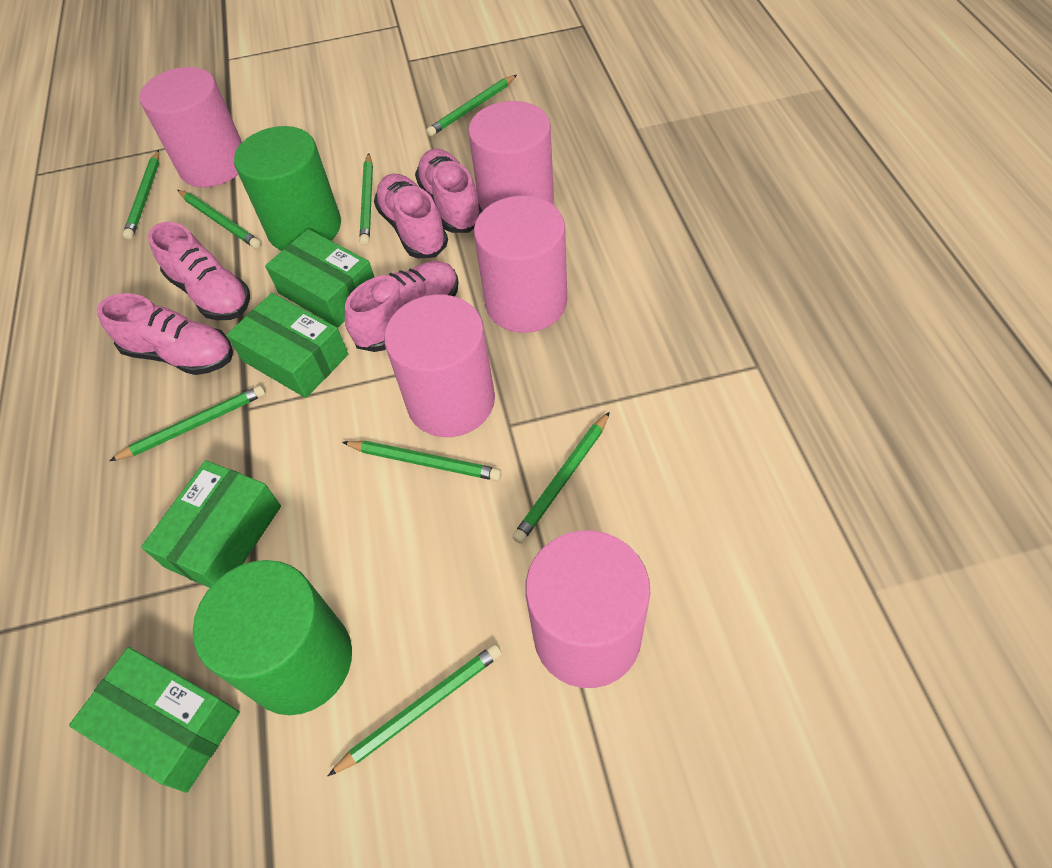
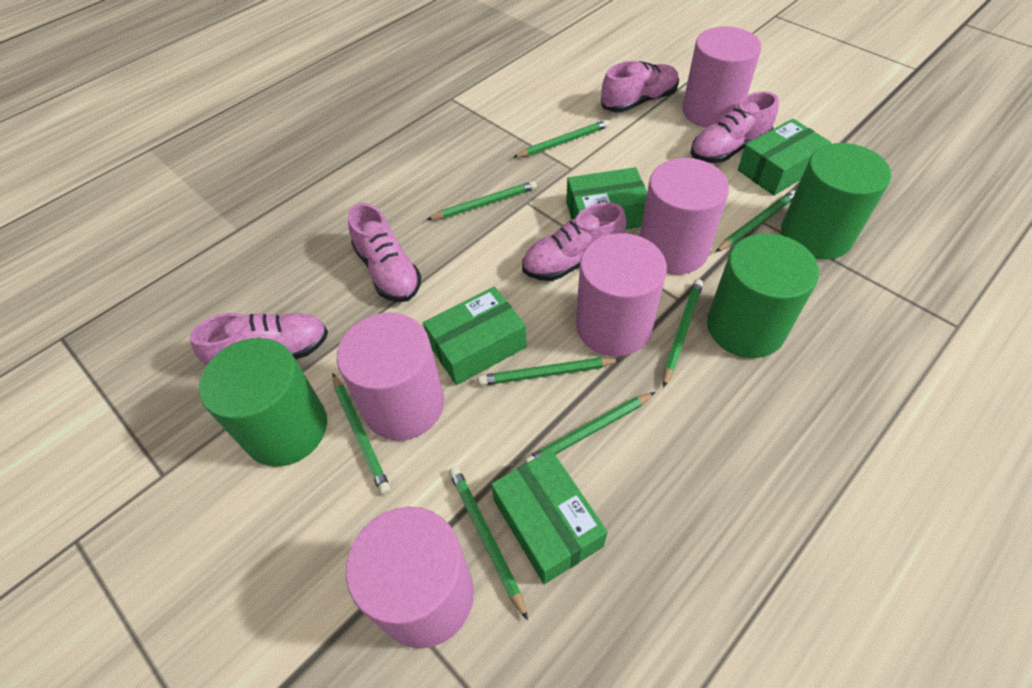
green cylinder: [193,560,352,715] [234,126,341,251] = 2 -> [199,338,327,467] [707,233,819,358] [781,143,891,260] = 3

